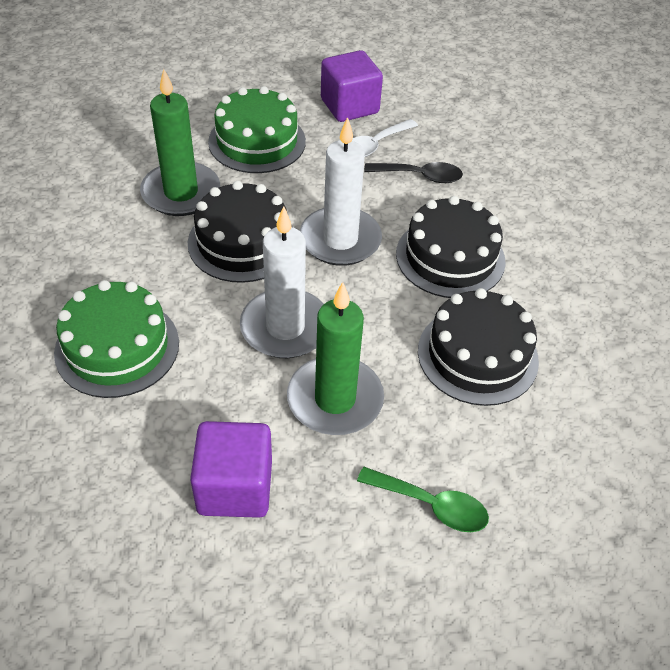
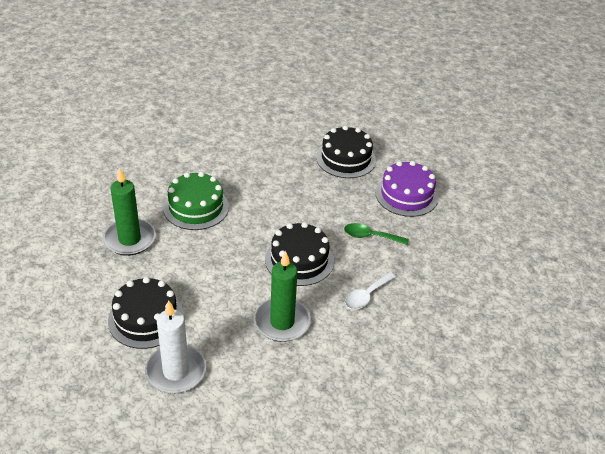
black spoon: [364,162,463,183] = 1 -> none = 0
green cake: [54,280,179,398] [208,86,306,173] = 2 -> [163,172,229,230] = 1
purple cake: none = 0 -> [375,161,438,217] = 1
purple cube: [190,421,272,518] [321,50,383,122] = 2 -> none = 0
white candle: [240,206,324,358] [299,117,382,266] = 2 -> [145,300,206,394] = 1

